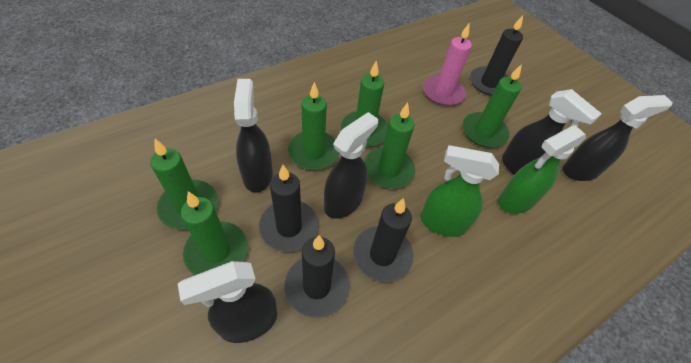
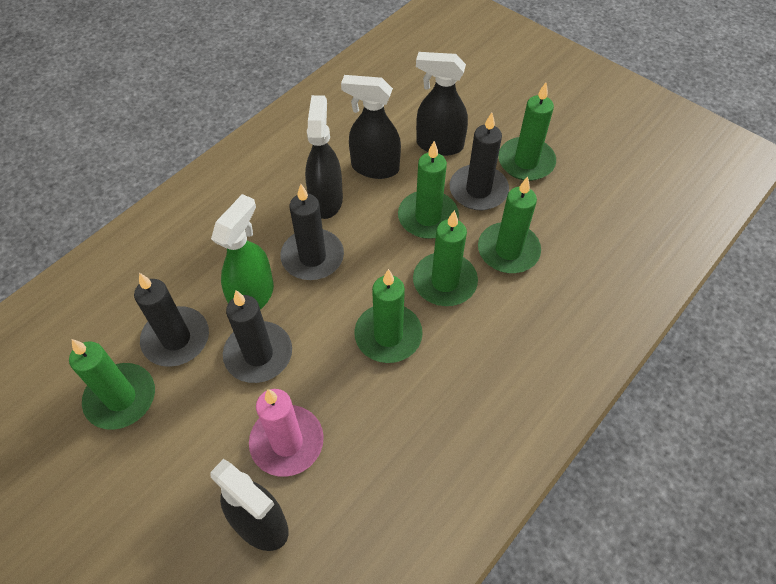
black spray bottle: [178,261,277,343] [234,79,273,193] [324,112,378,219] [502,89,602,175] [562,95,673,181] = 5 -> [210,459,288,551] [305,95,343,219] [341,75,401,179] [416,52,468,156] = 4
green spray bottle: [420,145,499,237] [498,125,586,214] = 2 -> [211,194,274,310] = 1

